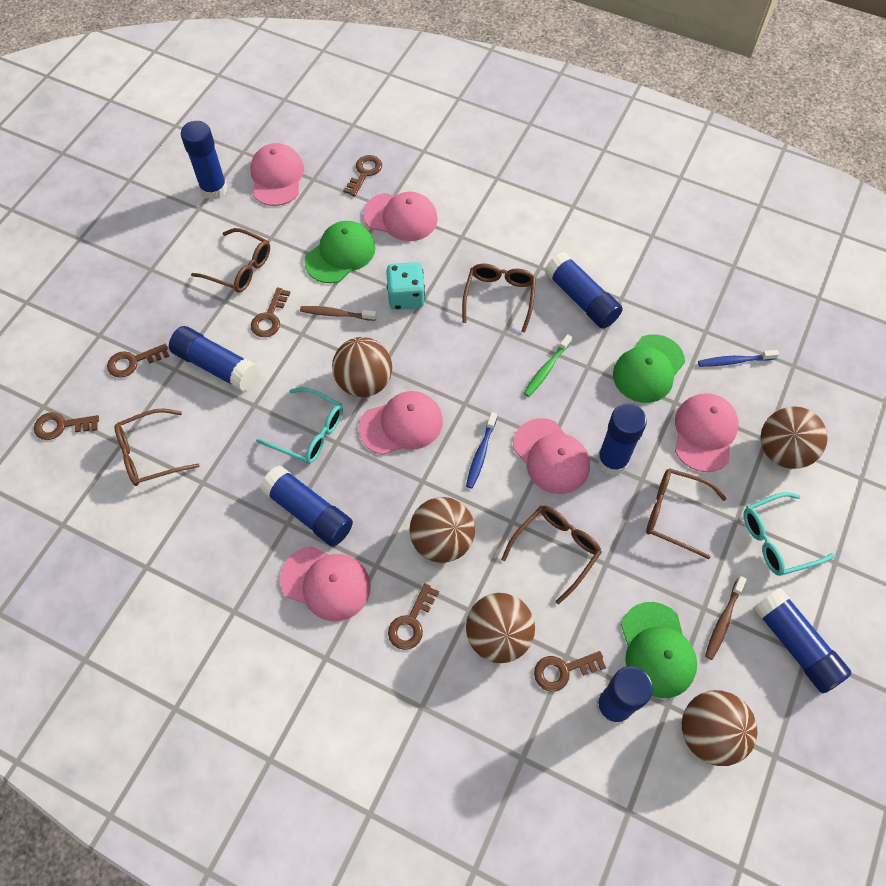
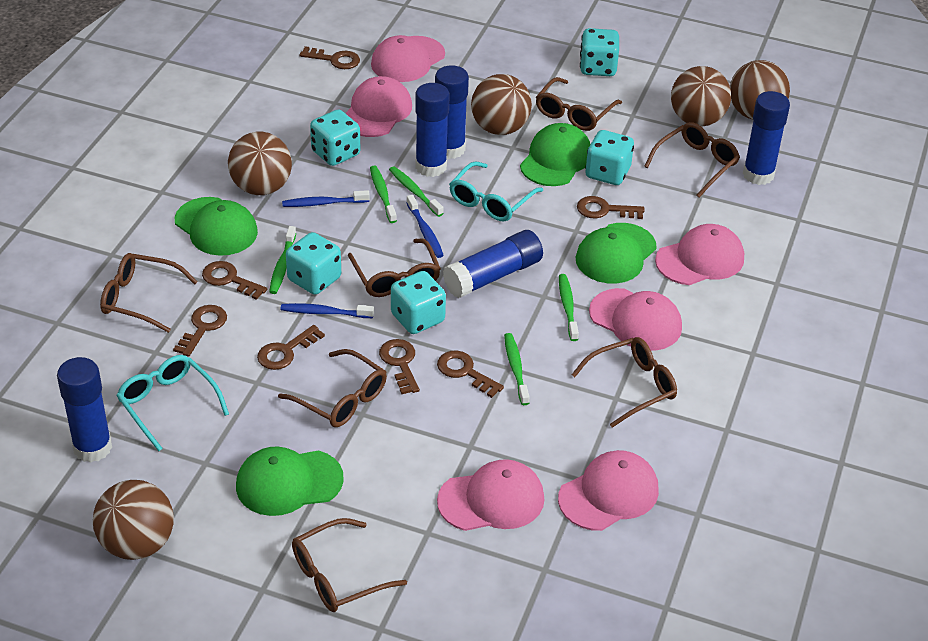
blue glue stick: [169,326,258,391] [181,121,227,200] [260,465,353,546] [545,252,623,329] [596,666,653,725] [597,403,647,475] [753,588,852,693] = 7 -> [57,357,112,462] [415,83,450,177] [435,65,469,159] [443,230,543,298] [743,91,790,185] = 5
blue toothbrush: [466,412,497,488] [698,350,779,367] = 2 -> [280,303,374,318] [282,190,370,207] [406,195,444,258] = 3
brown glasses: [114,408,200,486] [191,228,270,293] [462,264,536,333] [501,506,602,604] [646,468,727,559] = 5 -> [100,253,198,333] [278,349,387,427] [292,518,407,612] [348,238,441,297] [536,77,622,131] [571,337,677,428] [644,122,740,197] = 7
brown key: [34,412,99,440] [107,344,170,378] [251,287,290,337] [343,155,382,197] [388,583,439,650] [534,651,606,692] = 6 -> [173,305,227,357] [202,261,267,300] [257,325,325,370] [300,46,360,69] [379,339,420,394] [437,351,504,398] [577,196,645,219] = 7
brown toothbrush: [300,306,377,321] [705,576,747,660] = 2 -> none = 0
green cap: [304,221,376,283] [613,334,685,403] [621,602,697,698] = 3 -> [175,197,258,256] [236,446,344,516] [520,123,590,186] [576,223,657,284] = 4
green toothbrush: [524,334,572,397] = 1 -> [269,226,296,294] [370,165,397,223] [389,166,444,217] [504,333,529,405] [559,274,579,341] = 5
turquoise dice: [386,262,425,310] = 1 -> [286,232,341,295] [310,109,360,166] [391,271,446,334] [580,28,619,76] [585,130,634,185] = 5

